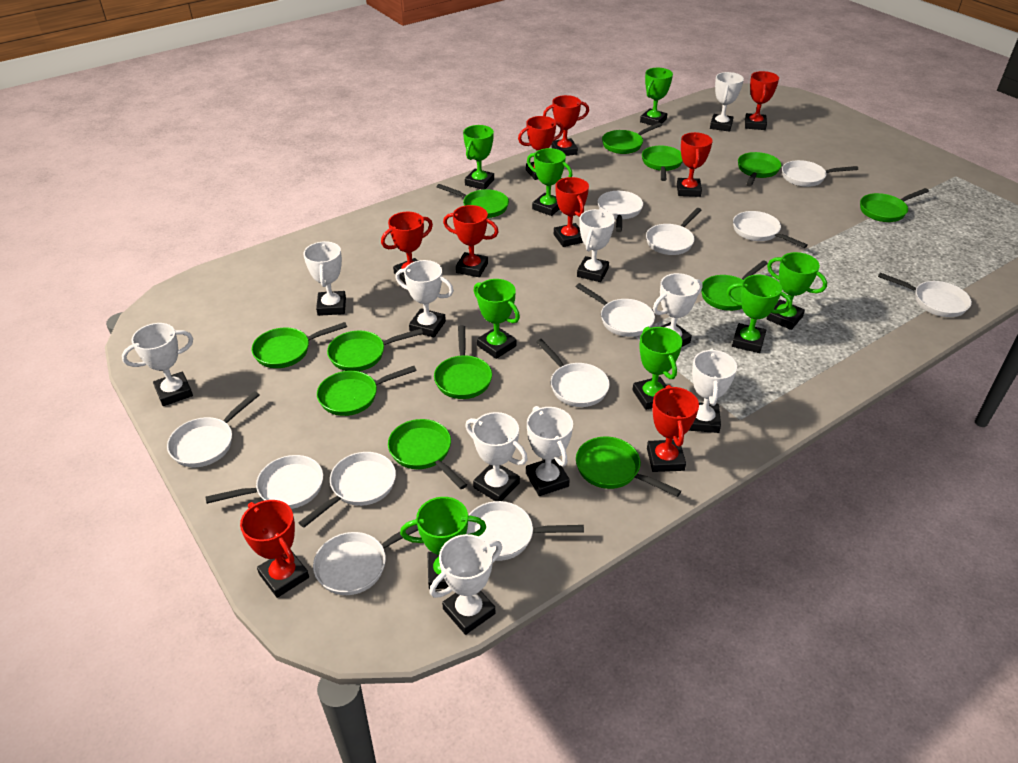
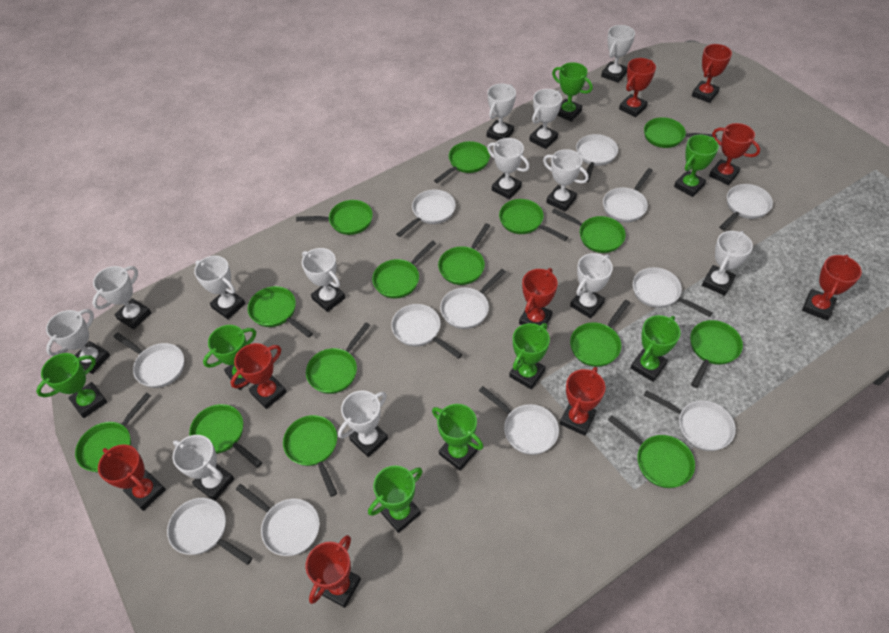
green pan: [252,322,347,368] [317,366,417,416] [327,329,423,371] [388,419,467,489] [434,325,492,399] [437,184,509,218] [576,437,681,497] [602,122,662,154] [642,146,683,181] [701,260,768,311] [738,152,781,186] [860,188,929,222] = 12 -> [75,393,151,472] [189,404,262,468] [248,286,313,338] [283,415,337,497] [296,200,373,235] [306,322,370,394] [372,240,436,299] [434,141,490,183] [438,223,490,285] [499,199,568,241] [552,208,626,253] [570,300,630,367] [608,415,695,488] [644,117,717,148] [690,320,743,388] = 15
white trophy: [122,323,193,406] [303,241,346,316] [395,260,454,337] [429,534,502,635] [465,412,528,501] [526,406,573,496] [577,209,615,282] [653,273,702,347] [689,349,737,433] [710,72,744,132] = 10 -> [46,309,110,374] [92,266,151,329] [173,435,234,501] [194,256,245,319] [302,248,346,312] [338,391,388,457] [487,84,516,141] [487,138,530,199] [529,89,562,149] [543,149,589,212] [570,253,613,318] [601,25,635,83] [702,231,753,296] = 13

